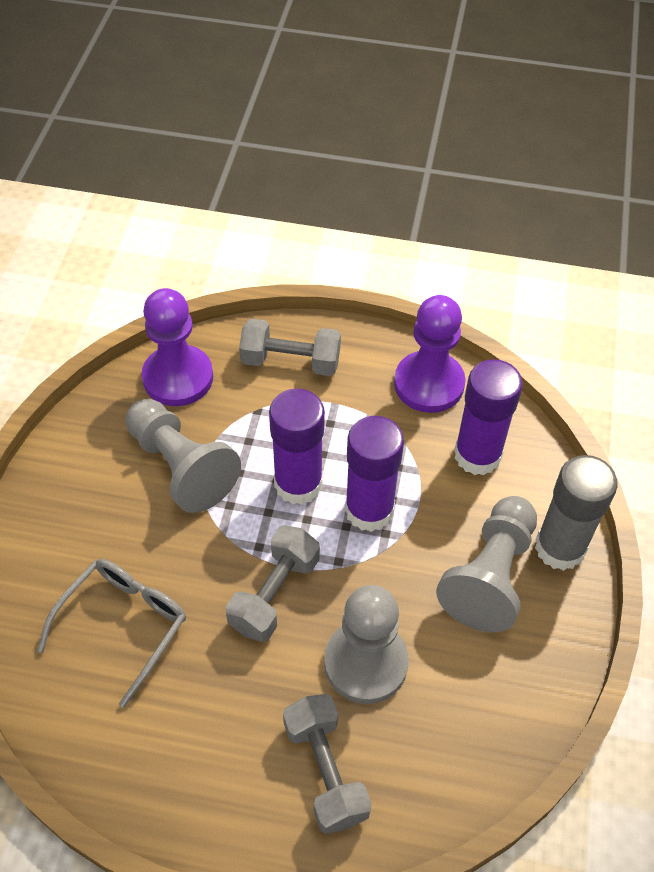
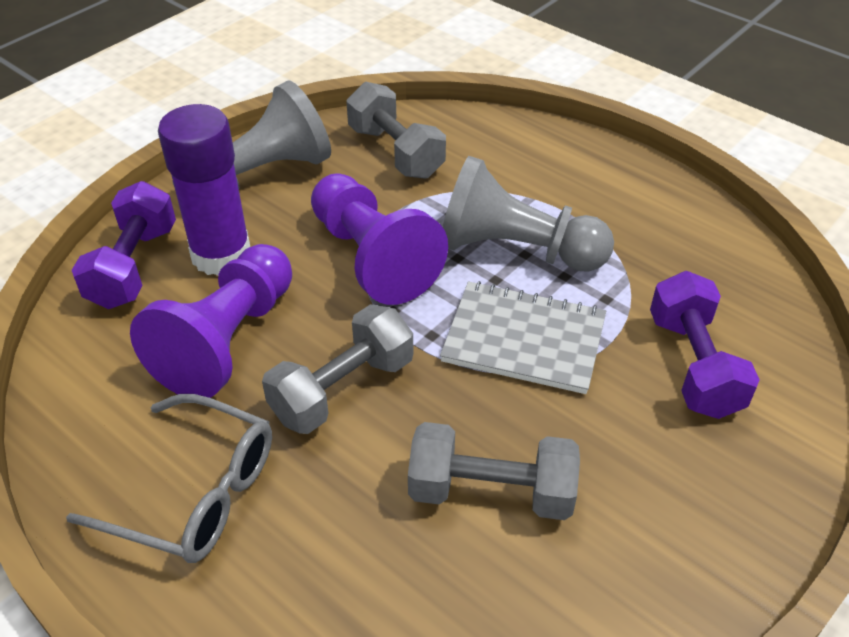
grey glue stick: [535,455,618,571] = 1 -> none = 0
grey notebook: none = 0 -> [440,281,606,394] = 1
grey pawn: [126,399,241,513] [324,585,409,704] [436,496,537,632] = 3 -> [173,80,331,188] [442,156,614,272] = 2
purple dumbbell: none = 0 -> [72,181,176,309] [650,271,760,419] = 2
purple glue stick: [269,388,325,505] [345,416,404,532] [454,359,523,475] = 3 -> [158,104,250,276] = 1

